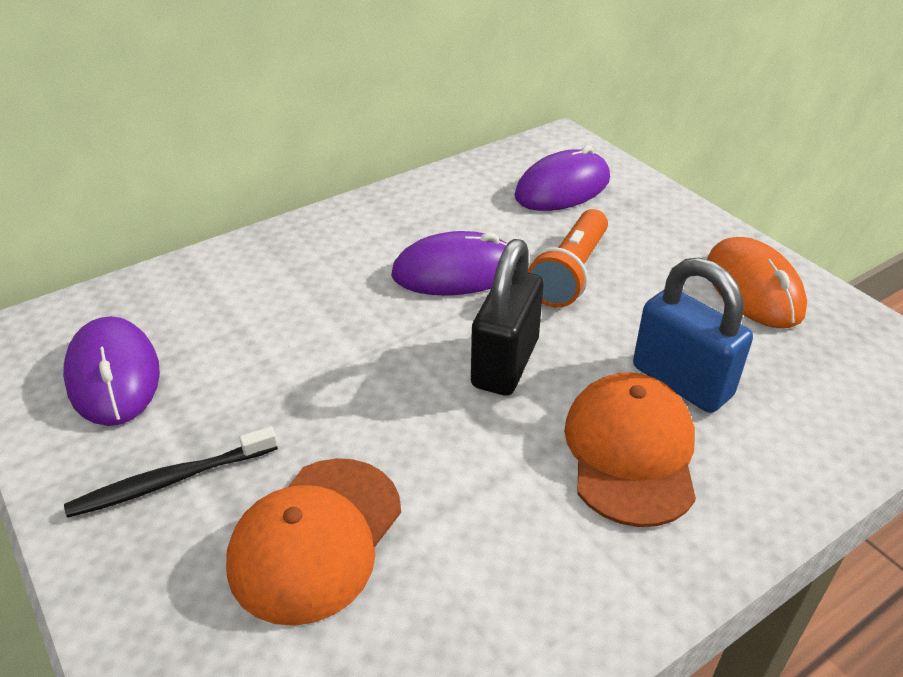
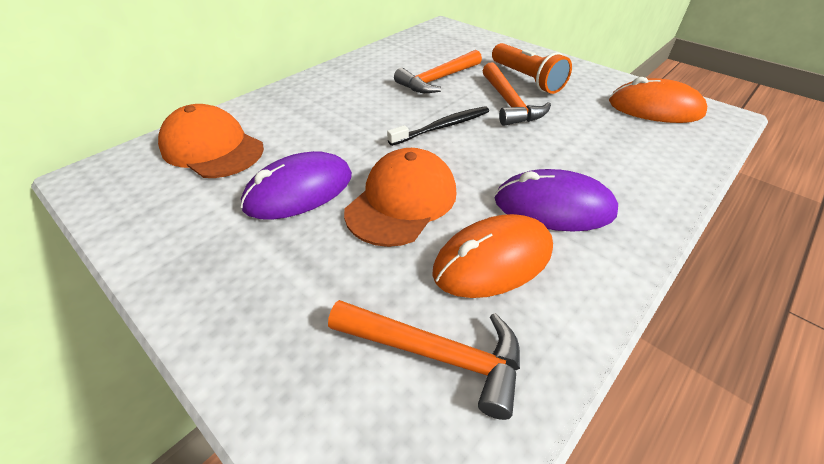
black padlock: [471,239,544,396] = 1 -> none = 0
blue padlock: [633,257,753,413] = 1 -> none = 0
orange hammer: none = 0 -> [328,300,520,420] [394,50,482,93] [482,62,551,126] = 3
orange mouse: [707,237,807,328] = 1 -> [432,214,553,298] [609,77,707,123] = 2
purple mouse: [63,316,160,426] [391,231,508,296] [515,145,610,211] = 3 -> [241,151,352,220] [495,169,618,232] = 2

